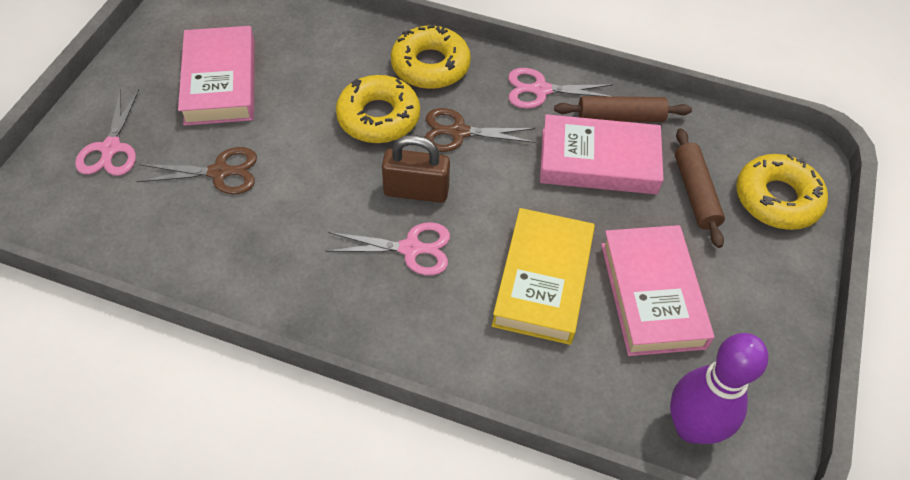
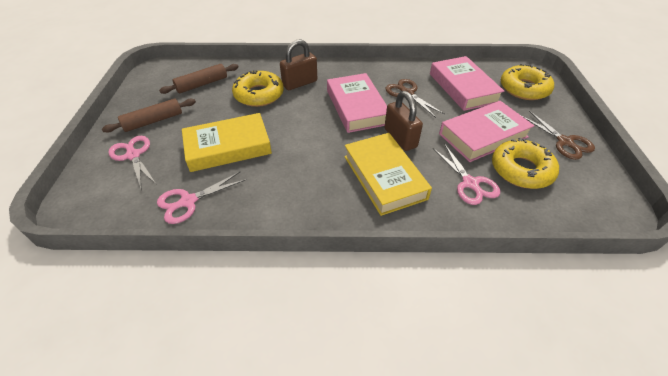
brown padlock: [382,135,450,203] = 1 -> [280,40,317,90] [384,91,423,151] = 2
purple bowling pin: [670,333,769,444] = 1 -> none = 0
yellow book: [492,208,595,345] = 1 -> [182,113,272,172] [344,133,432,216] = 2

